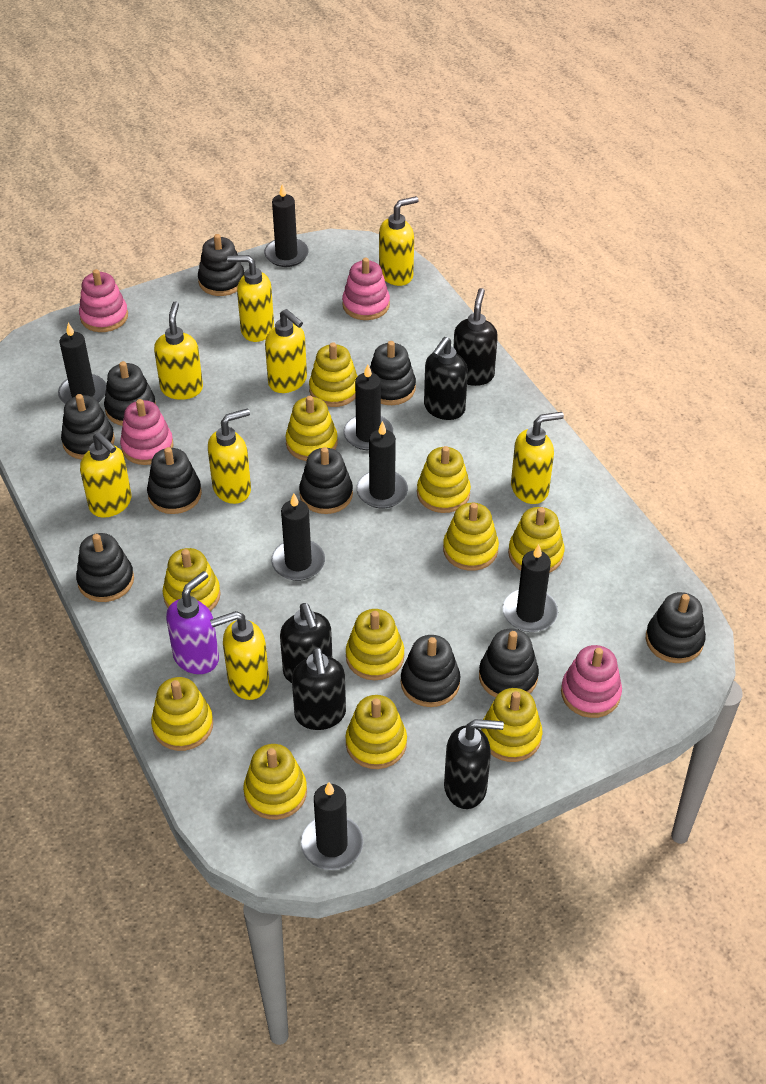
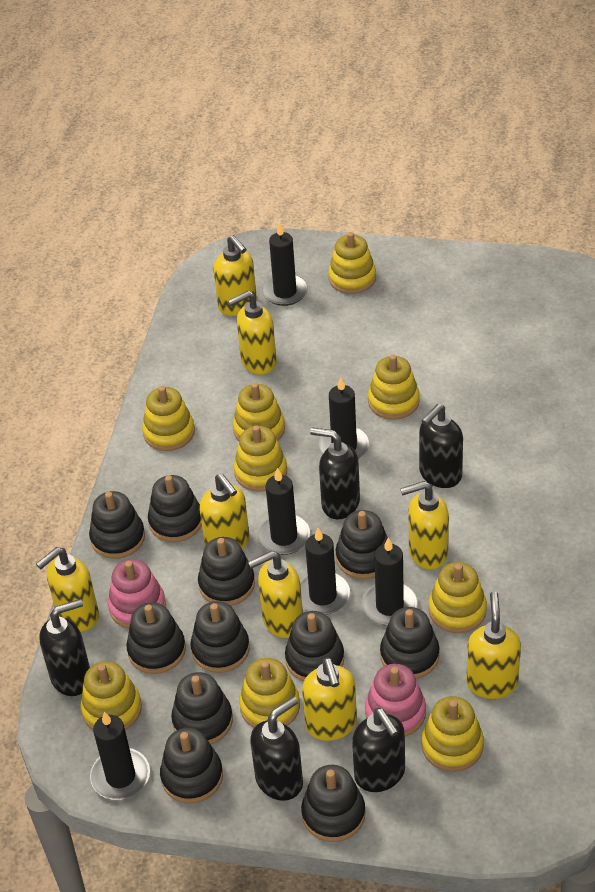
black candle: [58,323,106,404] [264,184,309,267] [271,493,325,581] [301,782,363,870] [343,364,393,450] [356,421,408,508] [503,544,558,632] = 7 -> [90,712,150,800] [257,468,310,555] [262,222,308,306] [300,528,350,615] [319,377,370,459] [362,538,418,626] = 6
black stacking toy: [61,394,115,460] [76,533,134,602] [104,361,156,426] [147,447,202,514] [198,234,244,296] [299,447,353,514] [370,341,416,405] [401,635,460,707] [479,629,539,698] [646,592,706,663] = 10 -> [89,491,145,559] [126,602,186,674] [148,475,202,542] [160,728,223,804] [171,672,233,745] [190,601,250,673] [198,537,255,606] [285,611,344,681] [301,765,366,842] [336,510,388,579] [380,607,439,679] = 11
pink stacking toy: [79,269,128,332] [120,399,173,465] [342,258,390,320] [561,645,622,718] = 4 -> [108,559,166,629] [365,664,426,737] = 2
purple soap dispenser: [166,571,219,674] = 1 -> none = 0
yellow stacking toy: [151,677,213,751] [163,548,220,611] [243,744,307,820] [285,396,338,461] [309,342,358,407] [345,695,407,769] [346,609,404,680] [417,446,471,513] [443,503,499,571] [481,688,542,762] [508,507,564,573] = 11 -> [80,661,142,730] [142,386,195,451] [233,383,285,441] [234,425,287,492] [239,658,300,728] [328,232,376,294] [368,354,420,420] [421,696,484,772] [428,562,487,633] = 9

